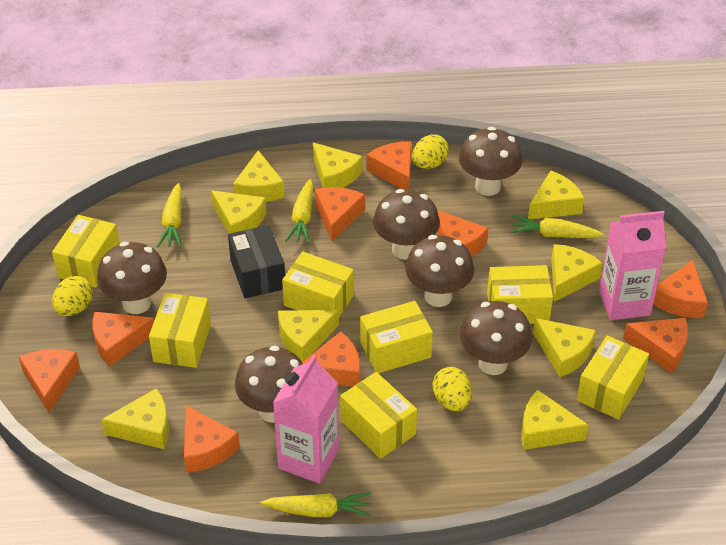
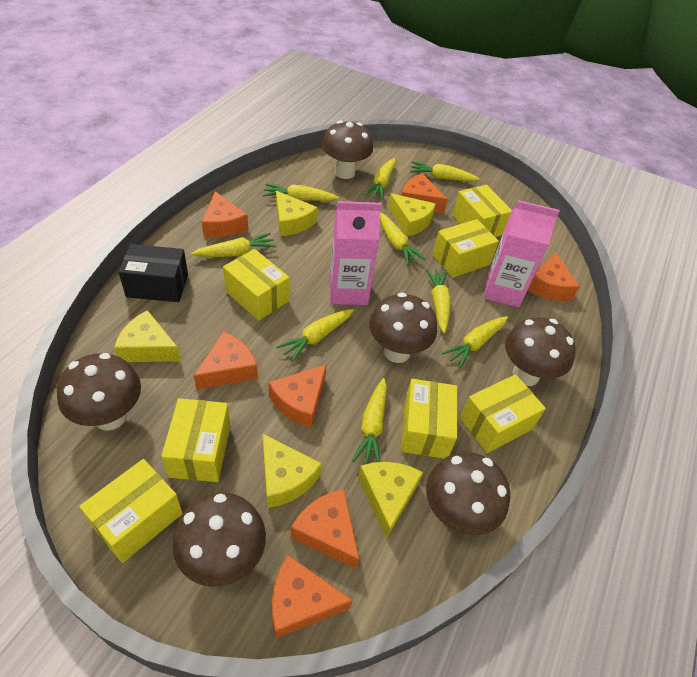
orange cheese: [19,349,80,413] [92,312,154,367] [184,405,240,473] [302,331,360,387] [315,187,365,241] [366,141,411,190] [437,210,488,257] [623,318,688,373] [653,260,708,318] = 9 -> [194,331,258,390] [202,191,248,238] [268,364,327,428] [272,555,353,638] [291,489,359,569] [401,173,448,213] [527,252,580,301] = 7
yellow carrot: [157,183,182,247] [261,492,371,517] [285,179,313,243] [511,216,604,238] = 4 -> [191,233,276,257] [263,184,339,201] [276,309,354,362] [352,378,387,464] [364,158,395,200] [380,212,426,265] [410,161,480,182] [425,269,451,333] [442,316,508,368] = 9
yellow cheese: [101,388,169,449] [211,190,266,234] [233,150,285,202] [278,310,339,362] [313,143,363,188] [521,390,589,450] [528,171,585,219] [533,318,596,377] [551,244,603,302] = 9 -> [114,310,181,362] [262,433,322,508] [276,191,318,236] [358,462,423,539] [388,193,436,237] = 5
yellow egg: [52,276,93,316] [412,134,449,169] [433,367,472,411] = 3 -> none = 0

